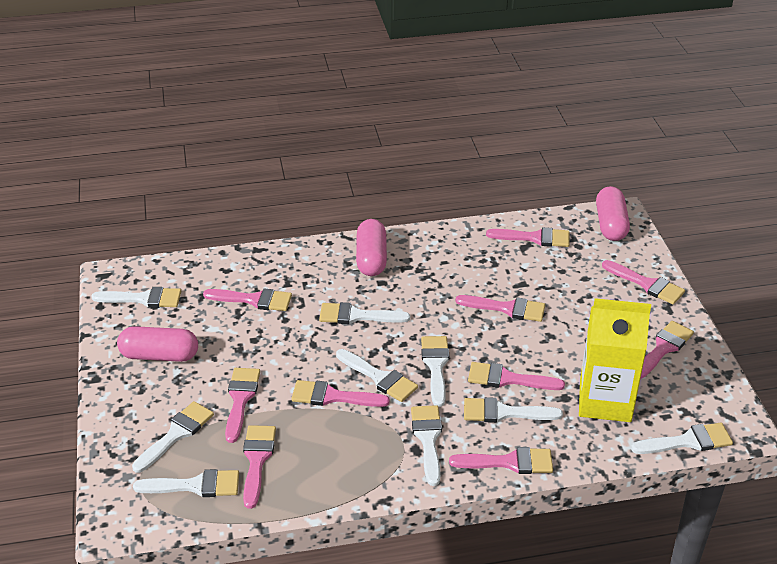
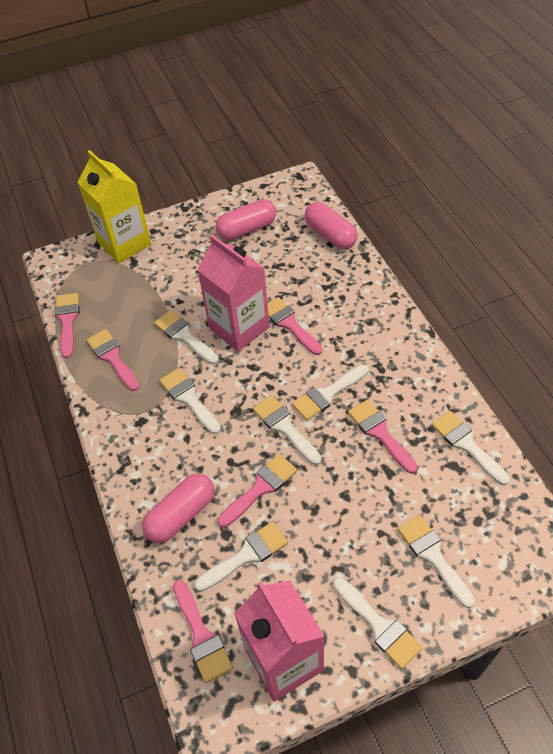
pink brush: [203,288,292,311] [225,368,260,443] [243,425,276,509] [291,380,390,407] [449,447,553,474] [455,295,545,322] [468,362,565,390] [486,227,570,247] [602,260,685,304] [640,321,694,379] = 10 -> [55,293,79,358] [86,329,139,391] [173,580,233,683] [217,454,297,528] [268,297,322,355] [348,400,418,474] = 6
pink carton: none = 0 -> [197,235,270,352] [234,581,324,702] = 2
white brush: [91,287,181,308] [132,401,214,473] [133,469,239,497] [319,302,410,324] [336,349,418,402] [411,405,442,486] [421,336,449,407] [464,397,563,423] [631,423,733,454] = 9 -> [154,310,219,364] [159,368,221,434] [194,521,288,592] [253,395,321,465] [292,365,369,421] [333,577,422,669] [398,515,475,608] [432,411,510,485] = 8

